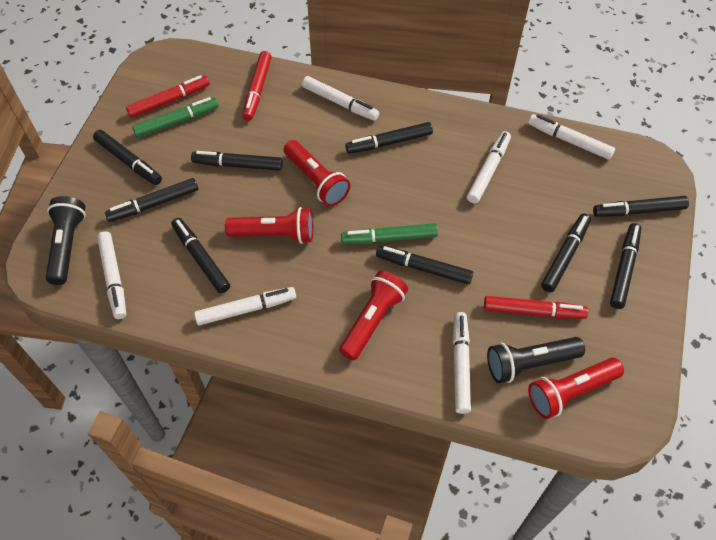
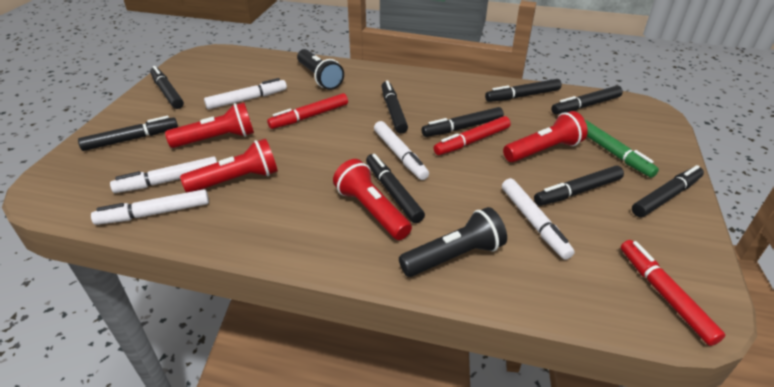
green marker: [132,97,219,138] [341,223,438,244] = 2 -> [585,120,659,178] = 1
white marker: [97,231,127,319] [194,287,296,326] [302,76,379,121] [453,312,471,414] [467,131,511,204] [528,114,615,160] = 6 -> [91,189,209,225] [110,156,217,193] [204,78,287,109] [374,121,429,180] [502,178,575,260] = 5

